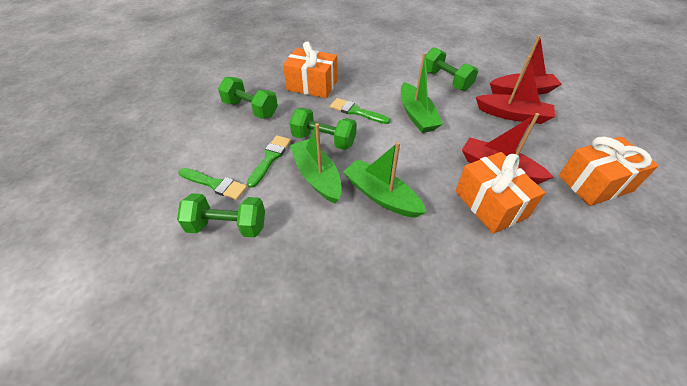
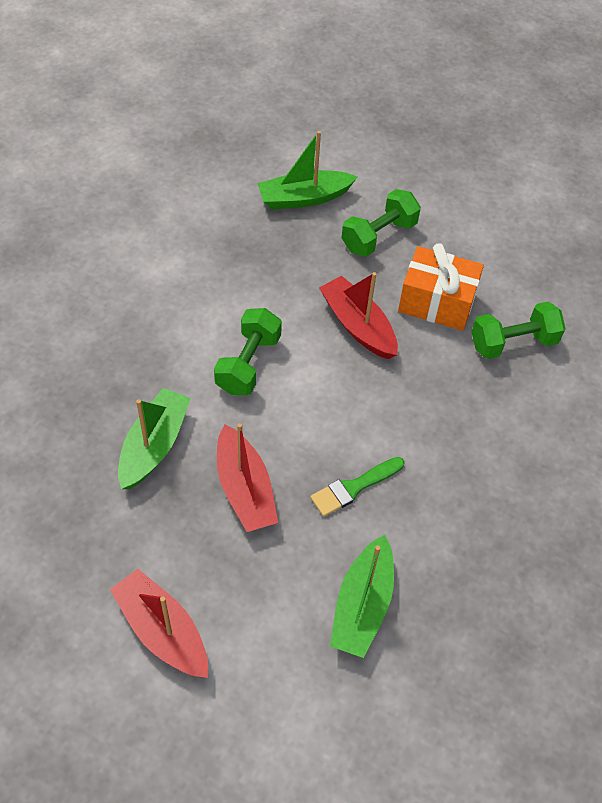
green brush: [179,168,247,200] [247,135,291,188] [330,98,390,124] = 3 -> [310,457,405,517] = 1
green dumbbell: [177,193,265,238] [218,77,278,119] [290,108,357,150] [426,47,478,91] = 4 -> [214,308,282,395] [342,189,421,257] [471,302,566,359] = 3
orange gift: [283,41,338,98] [455,152,545,234] [559,137,659,206] = 3 -> [398,243,484,331] = 1

